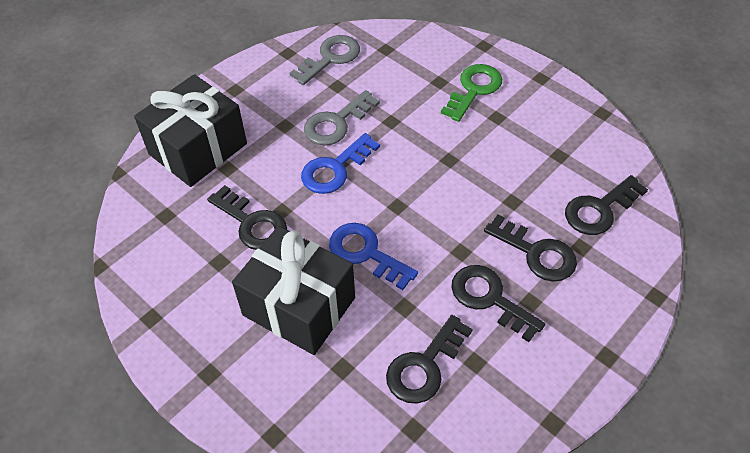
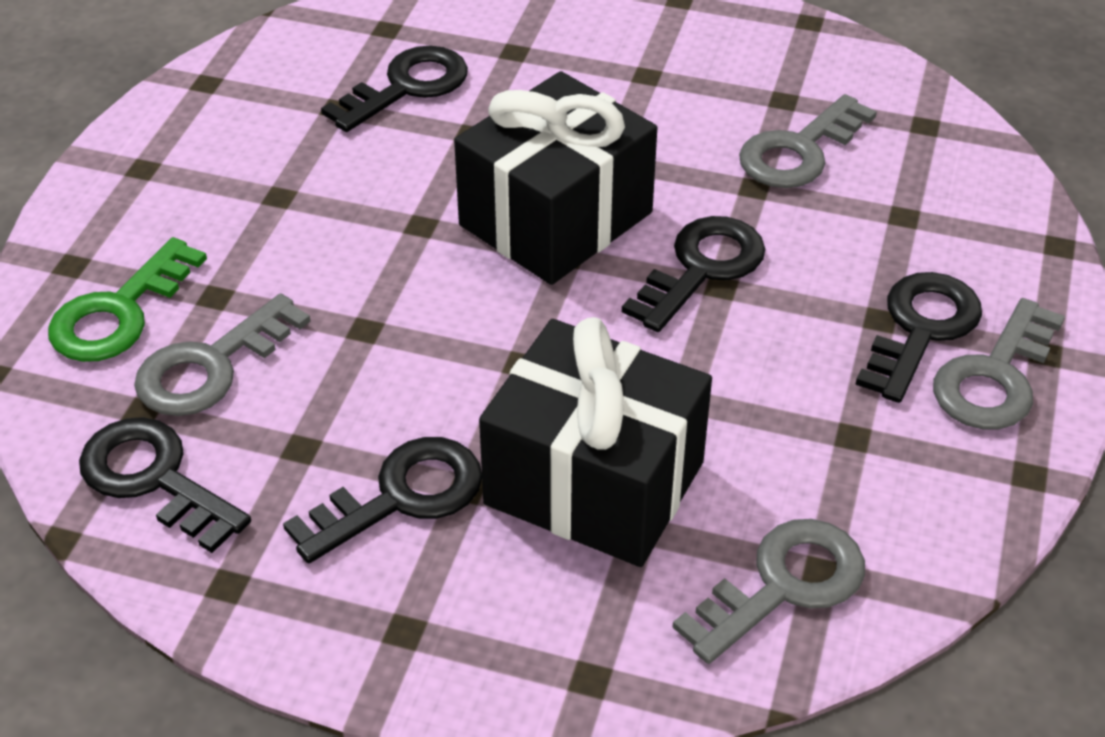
blue key: [301,133,380,194] [329,223,418,290] = 2 -> none = 0
grey key: [290,35,360,85] [304,90,380,146] = 2 -> [134,293,311,416] [672,519,865,664] [739,94,877,188] [933,298,1065,429] = 4

